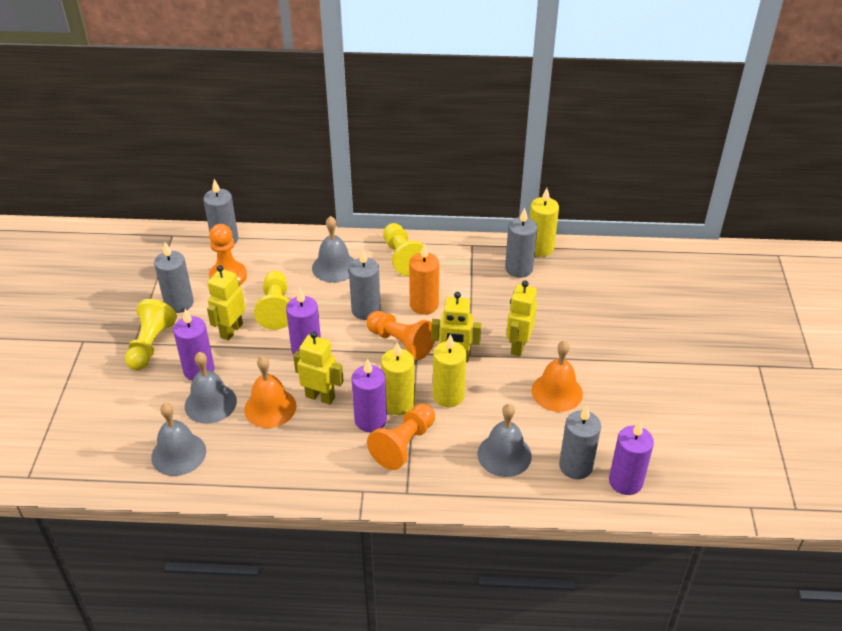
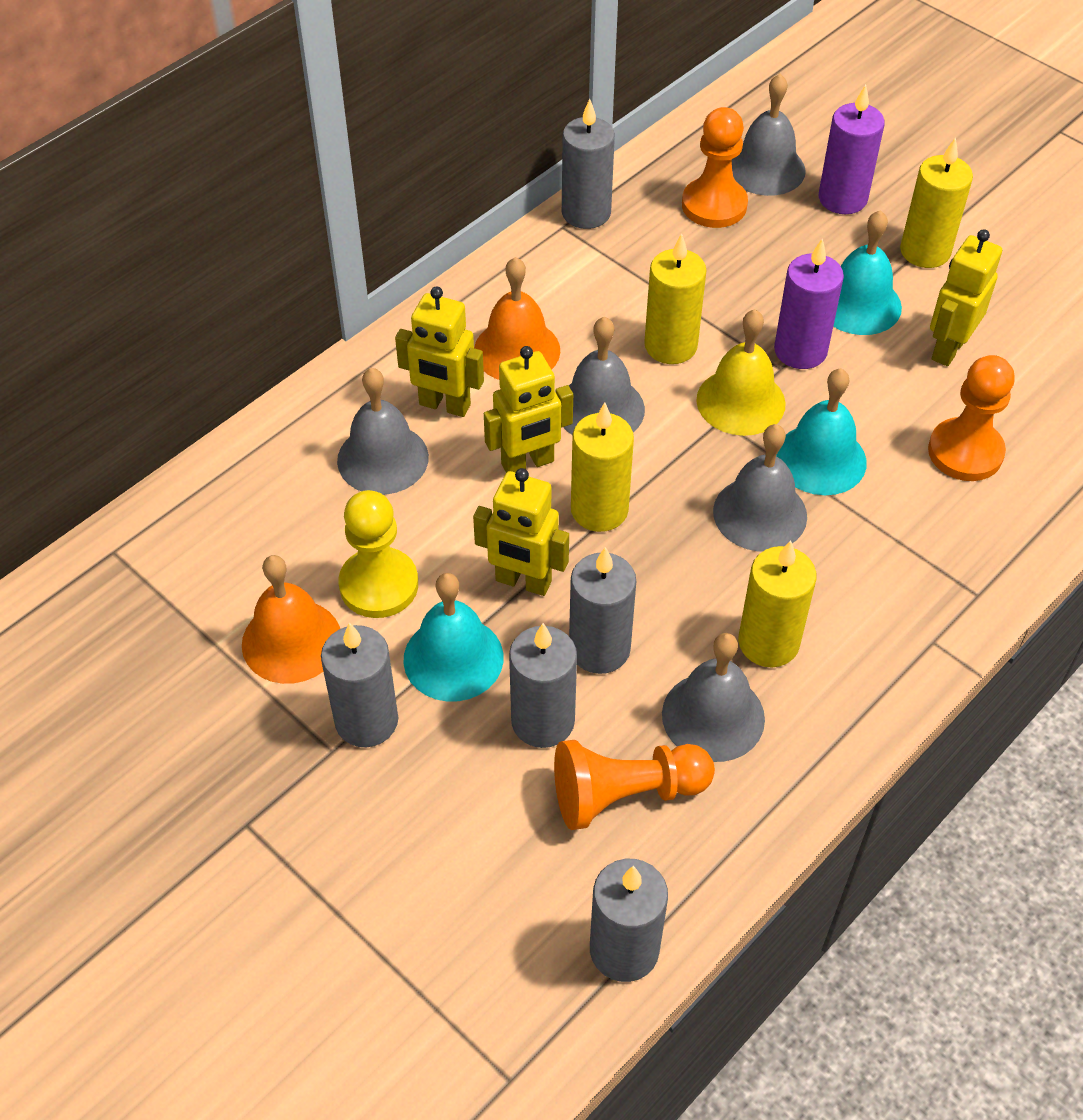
grey bell: [151,403,206,476] [185,352,237,424] [312,216,354,283] [478,404,532,477] = 4 -> [337,368,429,495] [563,317,645,435] [662,633,765,762] [713,424,807,551] [732,74,806,196] = 5
orange candle: [409,243,439,315] = 1 -> none = 0
purple candle: [173,309,214,381] [286,288,321,355] [352,359,387,432] [609,421,654,495] = 4 -> [774,239,844,369] [819,85,885,214] = 2
turquoise bell: none = 0 -> [404,573,504,702] [776,368,867,495] [833,210,902,335] = 3
yellow bell: none = 0 -> [696,309,786,436] = 1
yellow candle: [381,342,415,415] [433,334,466,407] [530,188,559,257] = 3 -> [571,402,634,532] [644,234,707,364] [738,540,816,667] [900,137,973,268] = 4
yellow pawn: [125,299,177,370] [254,271,290,330] [383,223,428,276] = 3 -> [338,490,418,618] = 1

